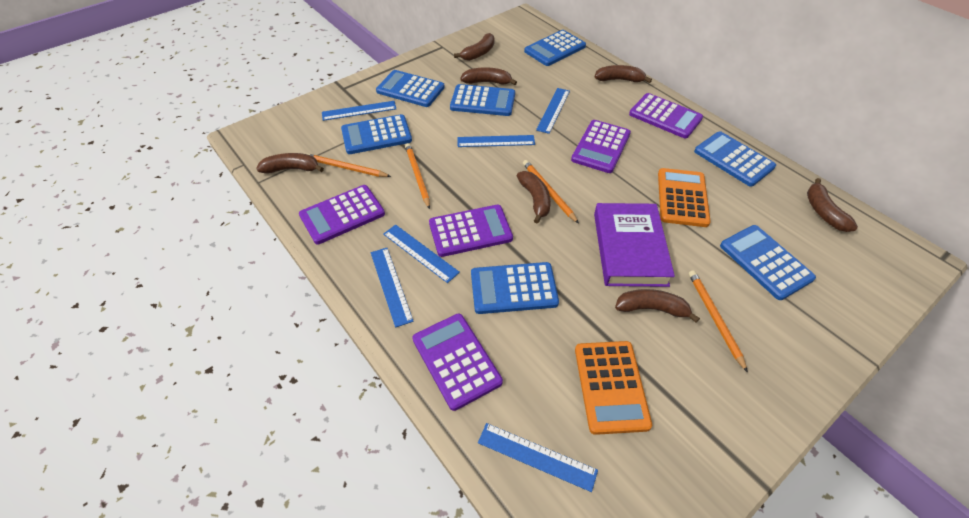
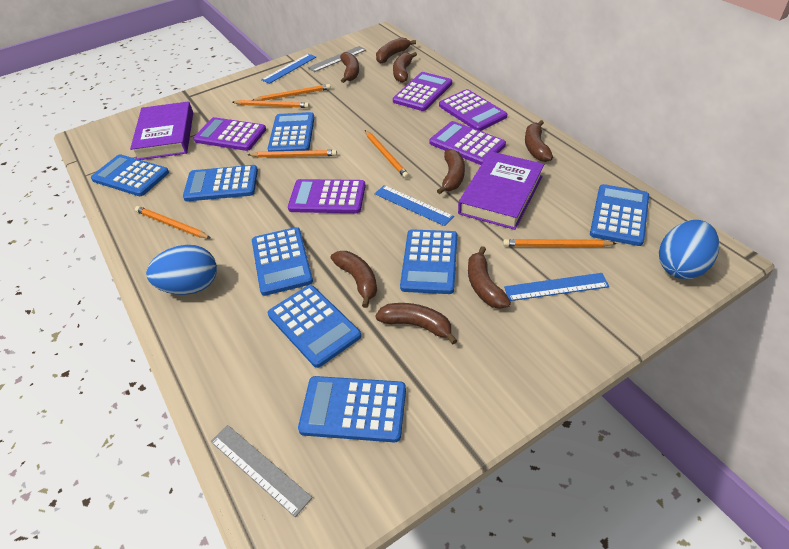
blue calculator: [341,114,412,154] [376,70,445,107] [450,84,515,116] [471,262,559,314] [524,30,586,66] [694,131,776,187] [720,225,816,300] = 7 -> [91,154,169,196] [183,165,258,201] [252,227,313,296] [268,112,315,151] [268,285,361,368] [298,376,406,443] [400,229,457,294] [590,184,649,246] = 8
blue egg: none = 0 -> [146,245,217,295] [659,220,719,279] = 2
blue ruler: [322,101,396,121] [371,248,414,328] [383,225,460,283] [457,135,535,147] [478,423,598,492] [536,88,570,134] = 6 -> [261,54,316,84] [374,185,454,226] [504,273,609,301] = 3
brown banana: [256,153,324,173] [454,33,495,61] [460,67,517,85] [517,171,551,224] [595,65,652,83] [615,289,700,323] [807,178,858,232] = 7 -> [331,251,377,308] [340,52,359,83] [375,303,457,344] [376,38,416,64] [393,52,417,83] [437,149,465,194] [468,246,511,309] [525,120,553,162] = 8
grey ruler: none = 0 -> [210,425,313,517] [308,46,366,72] = 2
orange calculator: [575,341,652,435] [658,168,711,227] = 2 -> none = 0
orange pencil: [308,154,391,177] [405,143,430,209] [523,160,579,224] [689,270,748,373] = 4 -> [135,206,211,239] [232,100,309,108] [248,150,337,157] [253,84,331,101] [365,130,409,179] [503,239,617,247] = 6
purple book: [594,203,675,287] = 1 -> [130,101,193,160] [458,151,544,230] = 2

